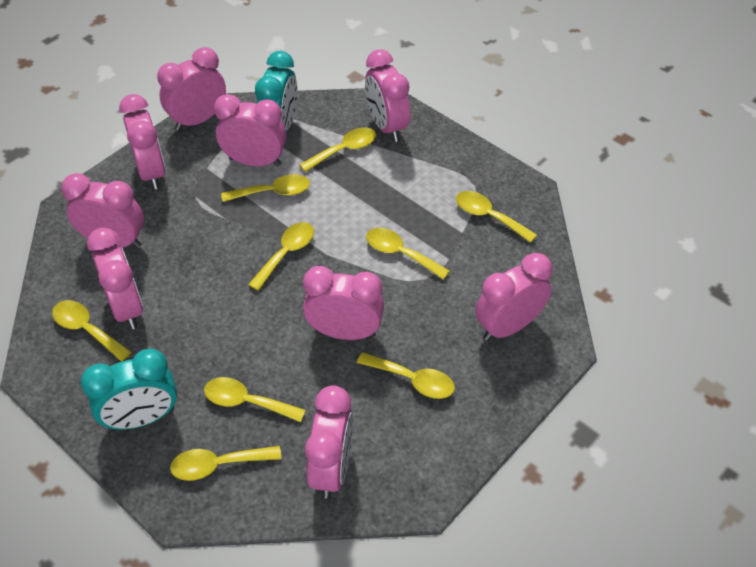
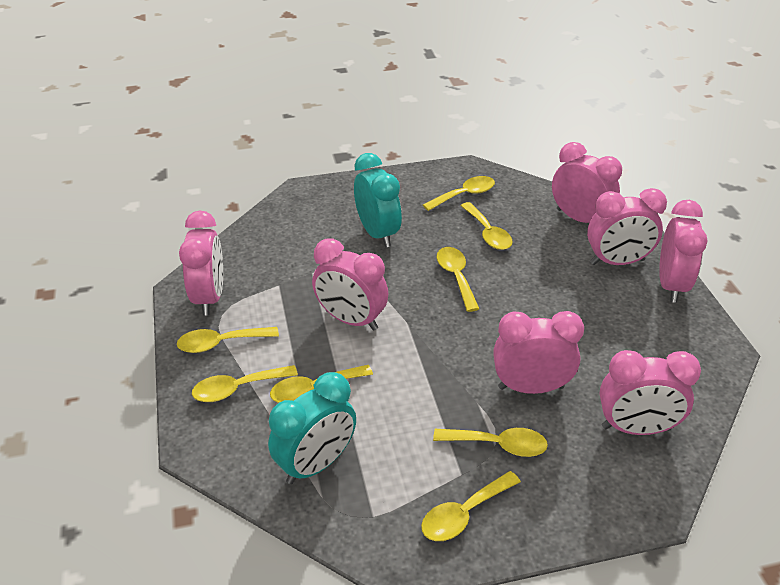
pink clock: [61,173,144,248] [87,228,143,329] [119,94,166,190] [157,47,226,131] [214,94,286,167] [303,266,384,340] [305,385,353,499] [365,49,410,142] [475,253,553,341] = 9 -> [179,211,223,316] [312,239,388,331] [493,311,584,394] [552,142,622,223] [587,188,667,265] [599,350,701,435] [659,200,707,303] = 7
yellow spoon: [52,300,131,362] [170,446,282,481] [204,377,306,422] [221,174,310,202] [248,222,314,291] [300,127,376,172] [357,352,455,399] [366,228,450,280] [456,191,537,243] = 9 -> [177,327,279,353] [192,365,298,402] [270,365,373,403] [421,471,521,541] [423,176,495,211] [433,428,548,457] [437,247,479,312] [461,202,513,250] = 8

